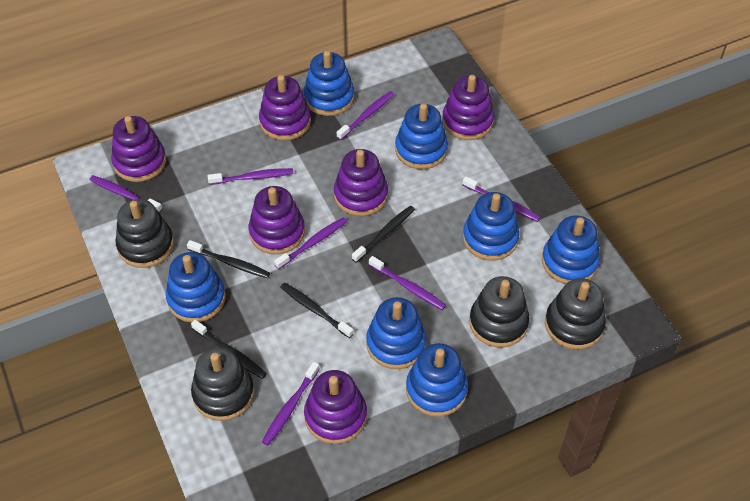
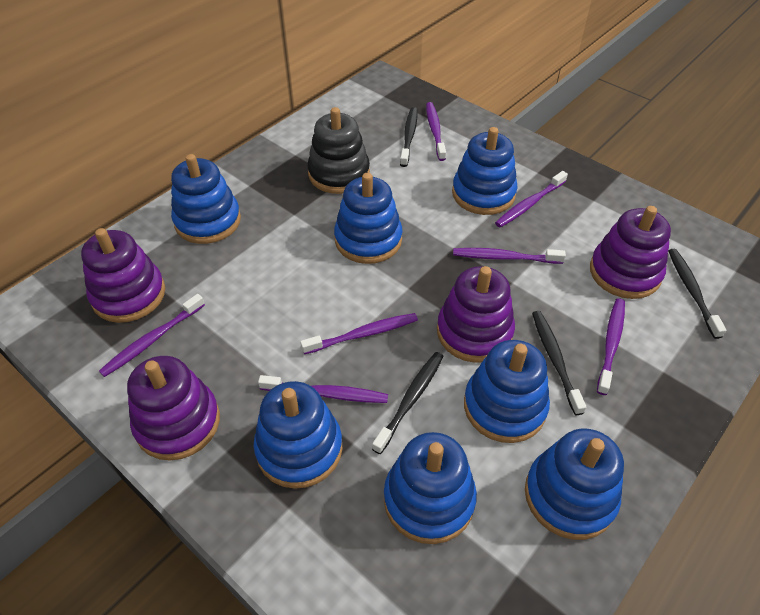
black stacking toy: [116,199,174,268] [191,347,254,421] [469,276,529,348] [545,278,606,350] = 4 -> [307,107,370,194] = 1
purple stacking toy: [111,116,166,182] [249,186,305,254] [259,75,311,141] [304,370,367,444] [334,149,388,216] [442,75,494,140] = 6 -> [81,228,165,323] [127,356,220,460] [437,266,515,363] [590,206,671,299] = 4

